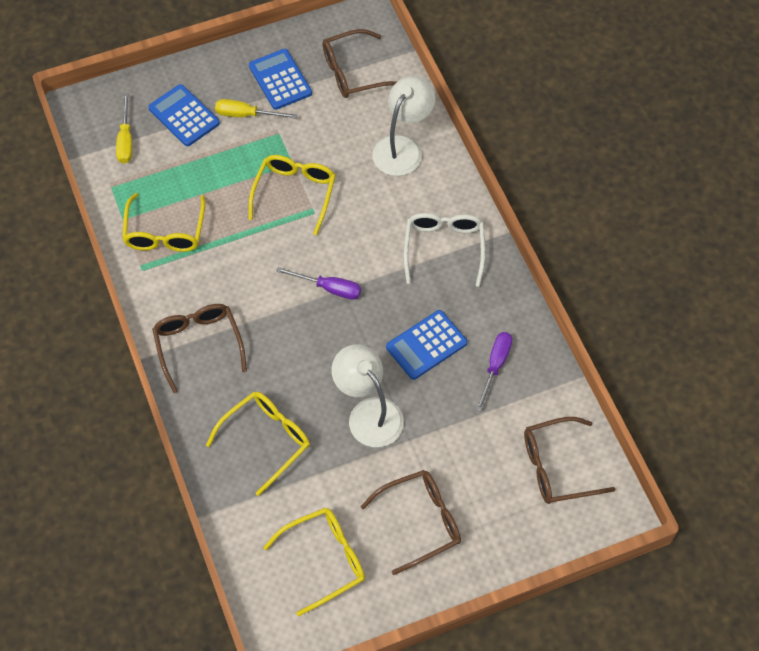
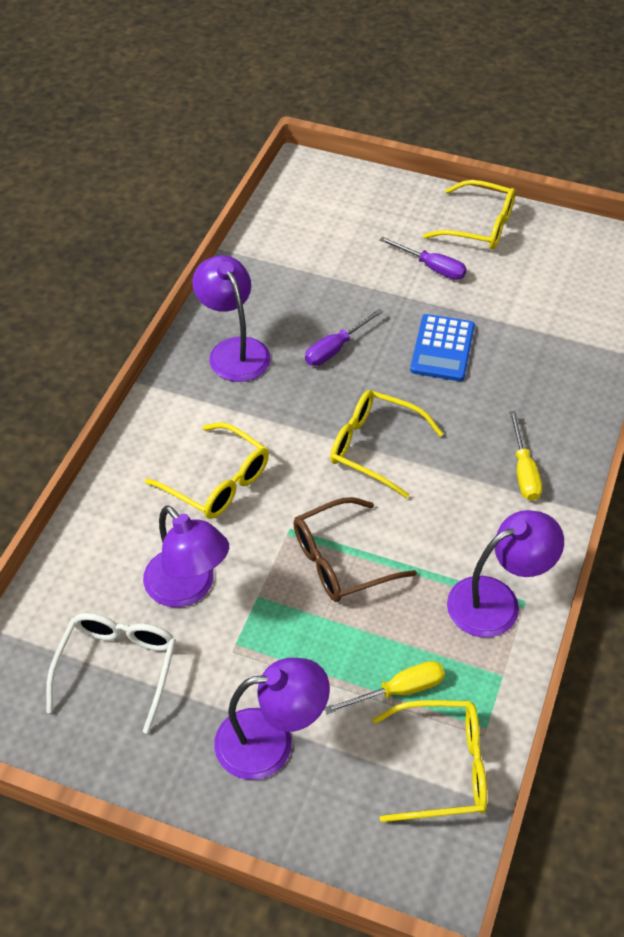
blue calculator: [148,84,220,146] [249,49,312,110] [386,310,467,380] = 3 -> [410,314,475,381] = 1
brown glasses: [152,304,247,393] [322,29,396,98] [360,470,461,575] [524,417,615,504] = 4 -> [293,497,417,602] = 1
purple lamp: none = 0 -> [143,505,229,607] [192,255,271,382] [214,658,330,780] [447,510,564,638] = 4
white lamp: [331,344,404,447] [372,76,435,176] = 2 -> none = 0

